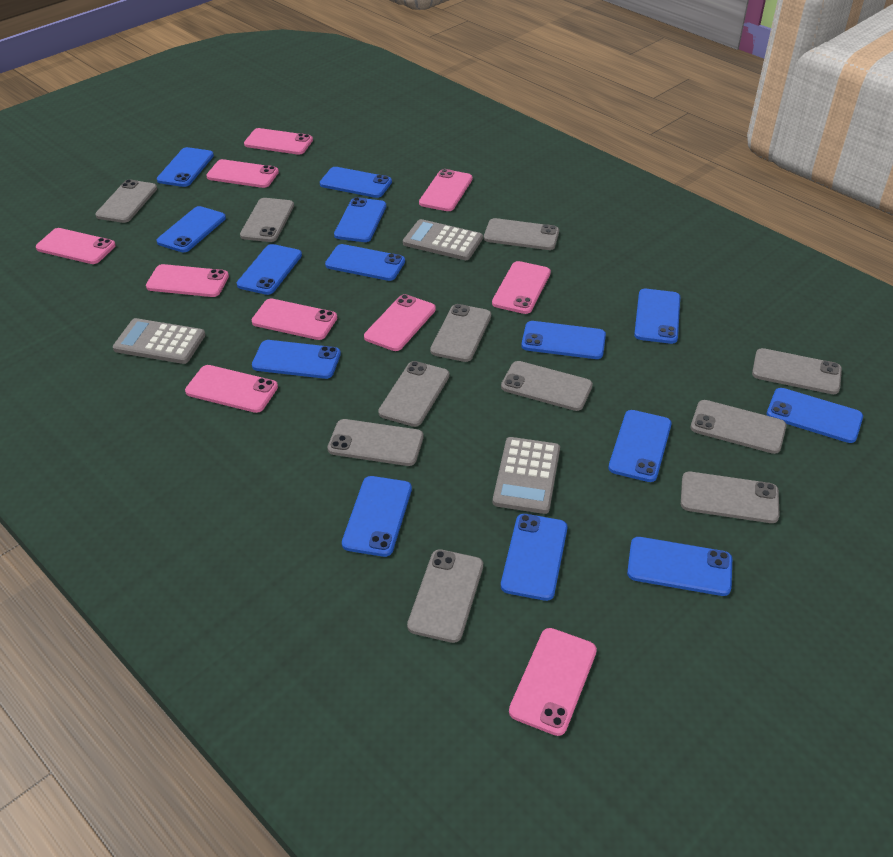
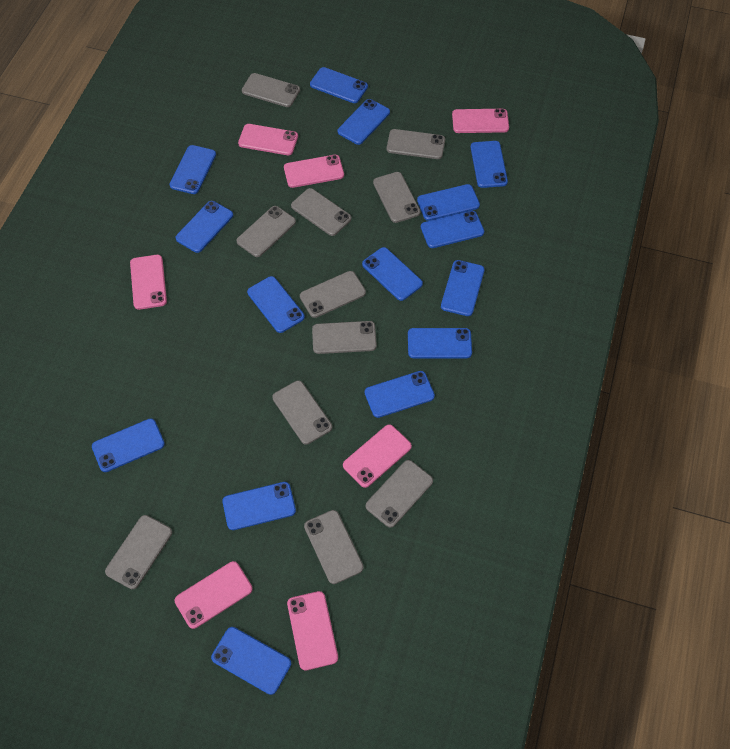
blue phone: [157,147,214,187] [157,206,226,252] [237,244,302,295] [252,340,341,379] [320,167,392,198] [325,244,405,281] [334,197,386,242] [342,476,412,557] [501,514,568,601] [521,321,606,359] [608,410,672,482] [627,537,732,596] [634,289,680,344] [767,388,863,443] = 14 -> [92,418,165,472] [169,145,216,194] [176,201,233,253] [211,627,291,695] [222,482,296,530] [247,276,305,333] [310,67,368,103] [338,99,390,145] [362,247,423,301] [365,371,435,418] [408,328,472,358] [417,184,480,221] [421,211,484,248] [441,260,485,316] [470,141,508,188] = 15
grey calculator: [113,318,205,364] [403,219,483,260] [493,437,560,514] = 3 -> none = 0
pink phone: [36,228,116,264] [146,264,229,297] [185,365,278,413] [207,159,279,188] [244,128,313,155] [252,299,337,340] [364,294,436,351] [419,169,473,211] [492,261,551,314] [509,628,597,736] = 10 -> [130,255,167,310] [174,561,253,629] [238,124,298,155] [284,155,344,188] [287,591,338,671] [343,424,412,488] [452,109,509,133] = 7

